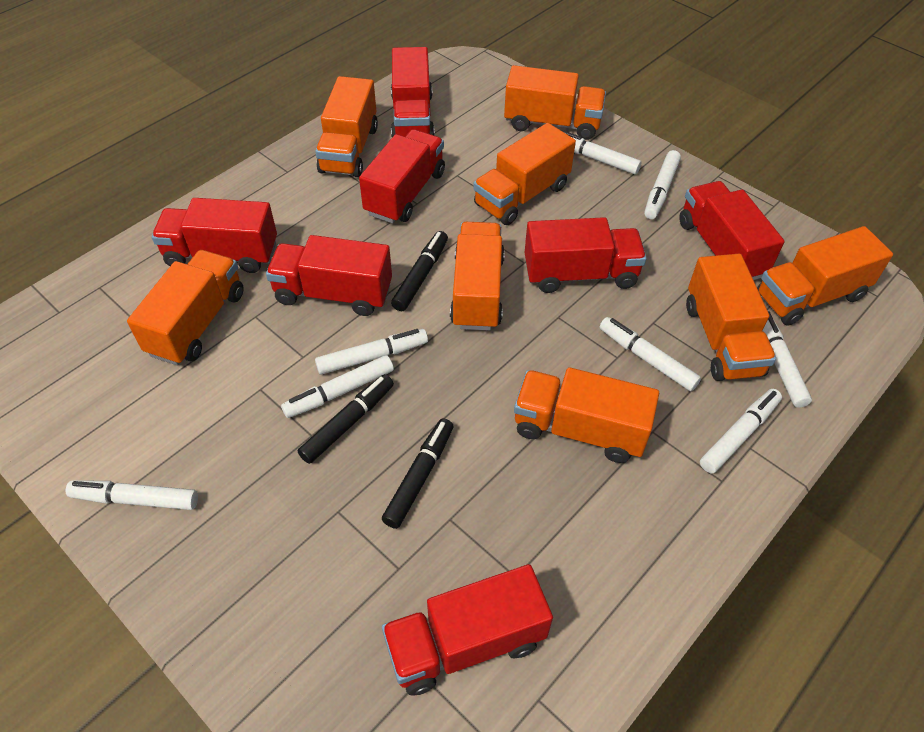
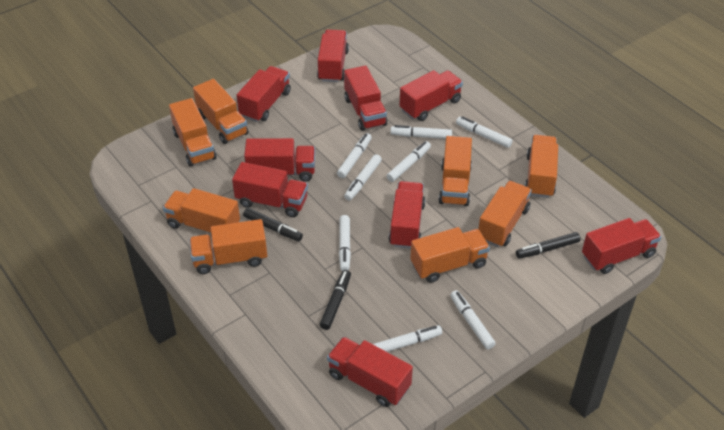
red truck: [152,198,277,273] [266,235,392,316] [359,129,445,223] [382,564,553,695] [391,47,435,137] [524,217,646,293] [679,181,784,280] = 7 -> [232,162,308,217] [237,66,291,122] [244,138,315,182] [317,29,349,82] [327,337,413,407] [344,65,387,131] [389,181,425,249] [399,70,463,121] [582,218,661,274] = 9

